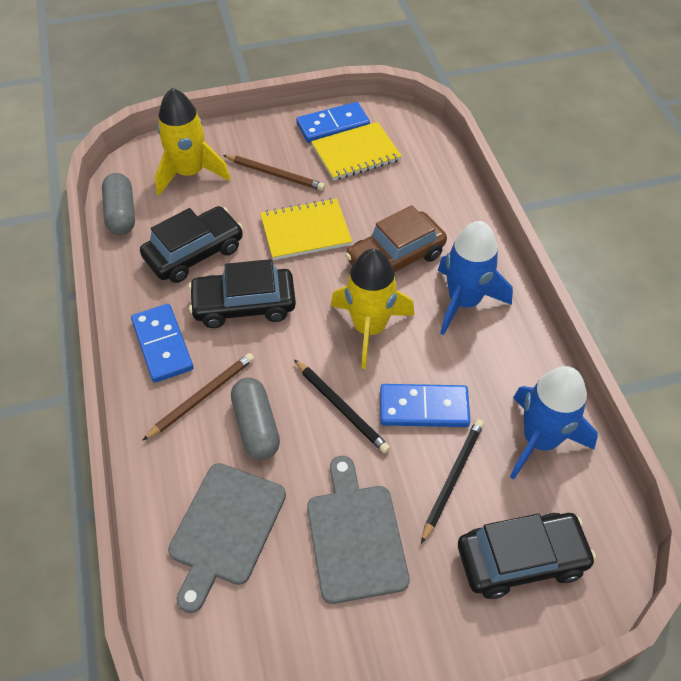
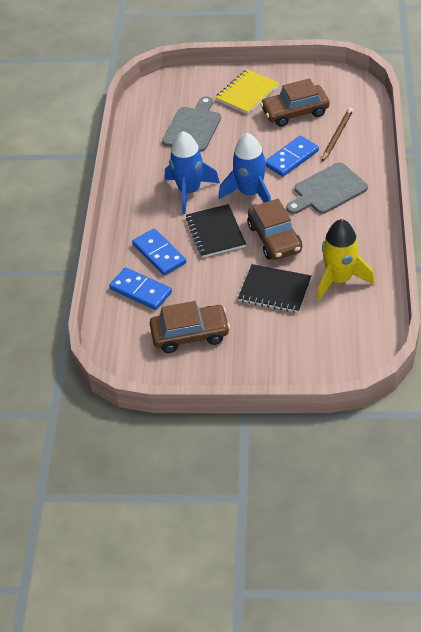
black car: [140,206,243,283] [188,259,296,328] [458,513,596,599] = 3 -> none = 0
black notebook: none = 0 -> [186,204,246,258] [238,264,312,313] = 2
black pencil: [294,359,390,454] [421,419,484,544] = 2 -> none = 0
brown car: [345,205,447,273] = 1 -> [150,301,230,353] [247,199,302,260] [260,78,329,127] = 3
brown pencil: [142,353,254,441] [223,155,325,191] = 2 -> [322,108,353,162] = 1
grey capsule: [102,173,135,235] [231,377,280,460] = 2 -> none = 0
yellow notebook: [260,198,352,260] [311,122,402,181] = 2 -> [215,69,279,114] = 1
yellow rocket: [155,88,231,196] [331,249,414,369] = 2 -> [317,219,375,301] = 1

